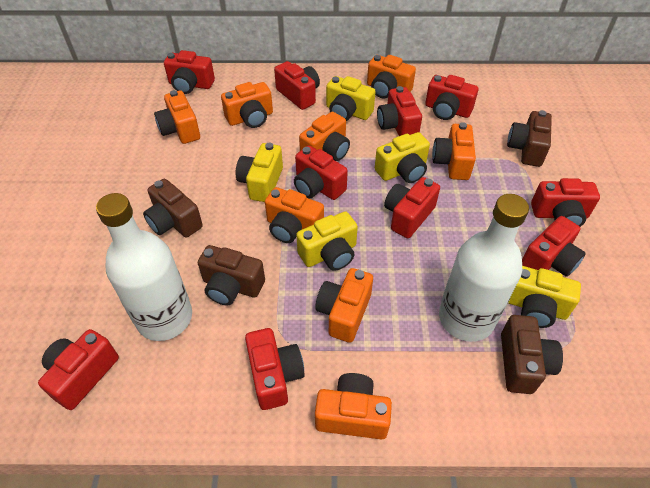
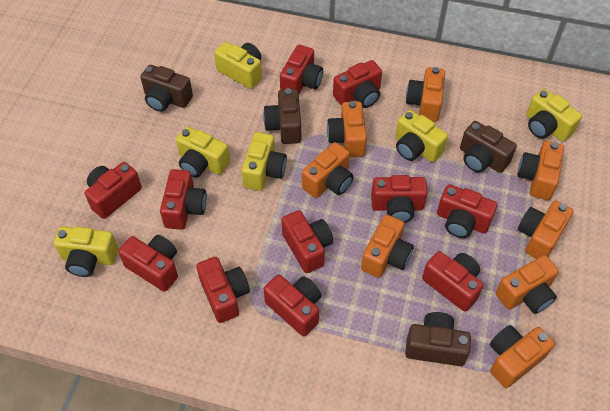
red camera: [38,329,119,410] [164,50,215,94] [245,328,305,410] [274,61,320,110] [294,145,348,200] [377,86,422,136] [384,177,440,238] [425,75,478,120] [522,216,586,277] [531,178,600,227] = 10 -> [85,162,142,219] [118,235,178,292] [160,169,207,230] [197,257,250,323] [264,275,321,337] [280,45,323,95] [281,210,333,273] [333,60,382,108] [371,175,428,223] [422,251,484,312] [437,184,498,238] = 11
white bottle: [96,193,192,341] [439,194,529,342] = 2 -> none = 0
yellow camera: [236,143,283,202] [296,211,358,271] [326,76,376,121] [375,132,430,183] [508,266,581,328] = 5 -> [54,226,118,277] [176,126,230,178] [214,42,262,89] [241,132,287,191] [395,110,448,162] [526,89,582,142] = 6

